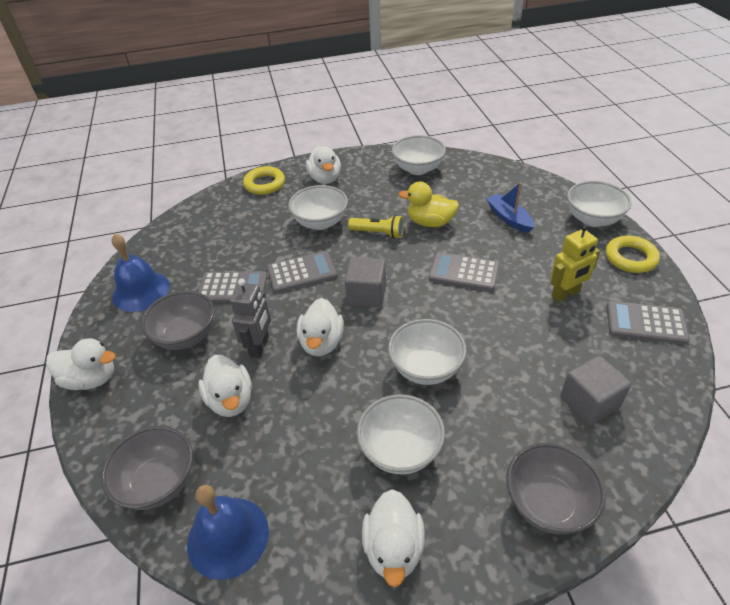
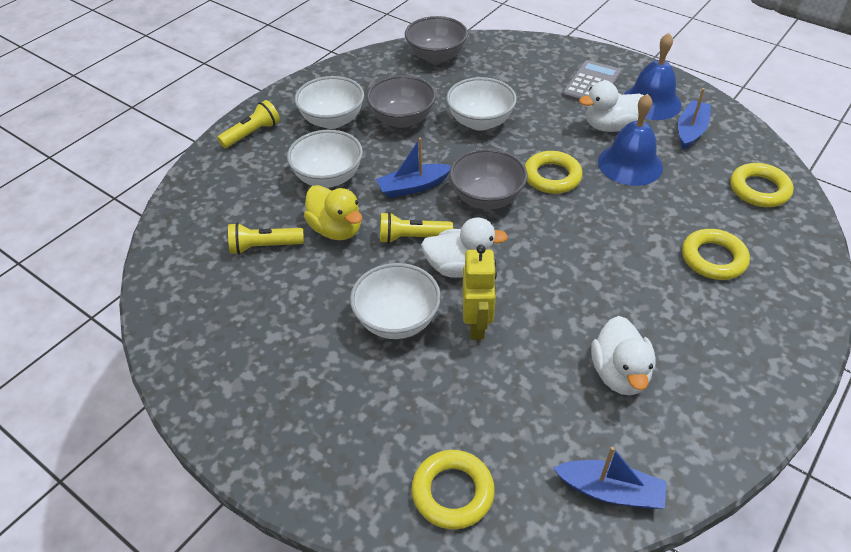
blue boat: [486,182,534,233] = 1 -> [376,138,451,198] [553,446,667,509] [678,88,711,150] = 3
grey calculator: [198,271,267,303] [267,251,337,293] [429,252,500,291] [607,301,690,344] = 4 -> [562,60,622,102] = 1
grey cube: [345,257,386,308] [560,355,631,426] = 2 -> none = 0
grey robot: [230,279,271,358] = 1 -> none = 0
white bowl: [288,185,348,230] [357,395,445,474] [388,319,467,385] [392,135,446,175] [567,181,632,227] = 5 -> [287,130,363,188] [295,76,364,129] [350,263,441,339] [446,77,517,131] = 4
white duck: [46,338,116,390] [198,355,252,417] [297,298,344,356] [306,146,341,184] [362,489,425,587] = 5 -> [421,217,508,278] [579,81,644,132] [591,316,656,396] = 3
yellow flashlight: [348,215,404,239] = 1 -> [217,100,280,148] [228,223,304,254] [380,212,453,244] = 3
yellow ring: [243,166,285,195] [606,236,660,273] = 2 -> [411,450,495,530] [525,151,583,194] [682,229,750,280] [730,163,794,207] = 4

